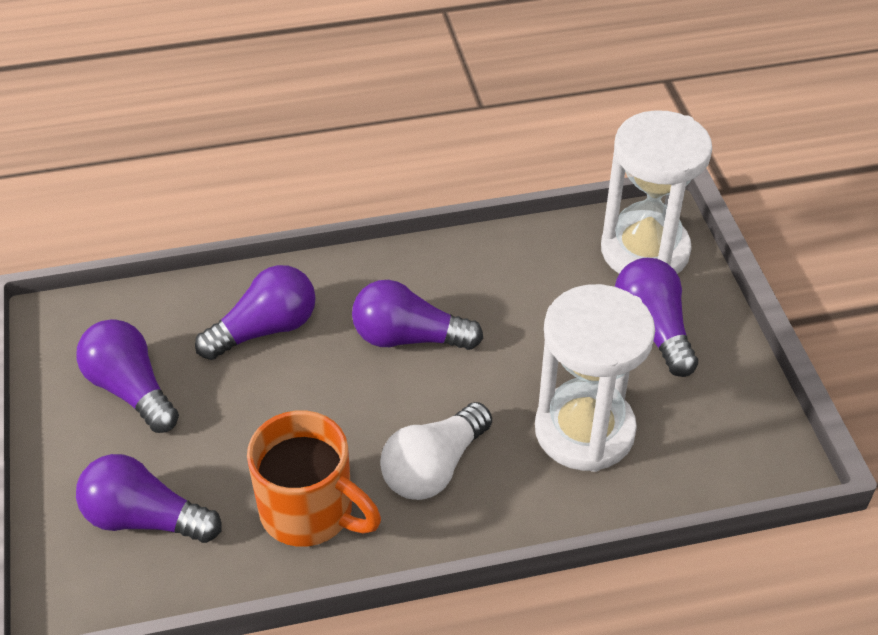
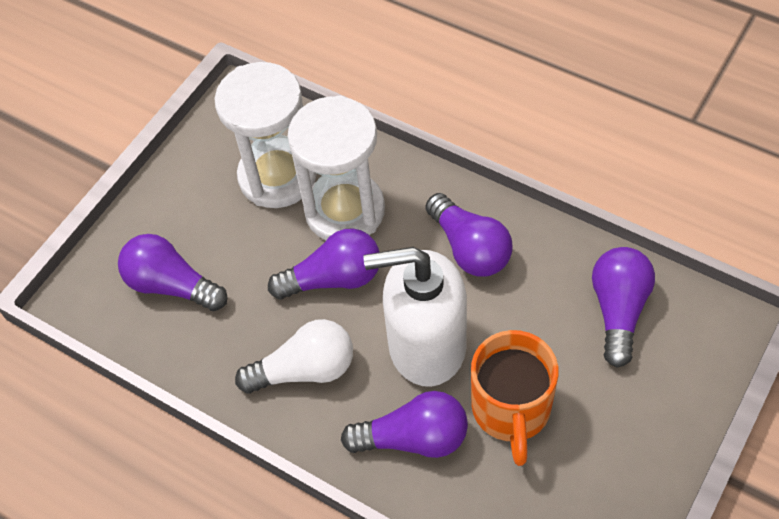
white soap dispenser: none = 0 -> [363,247,467,387] = 1

